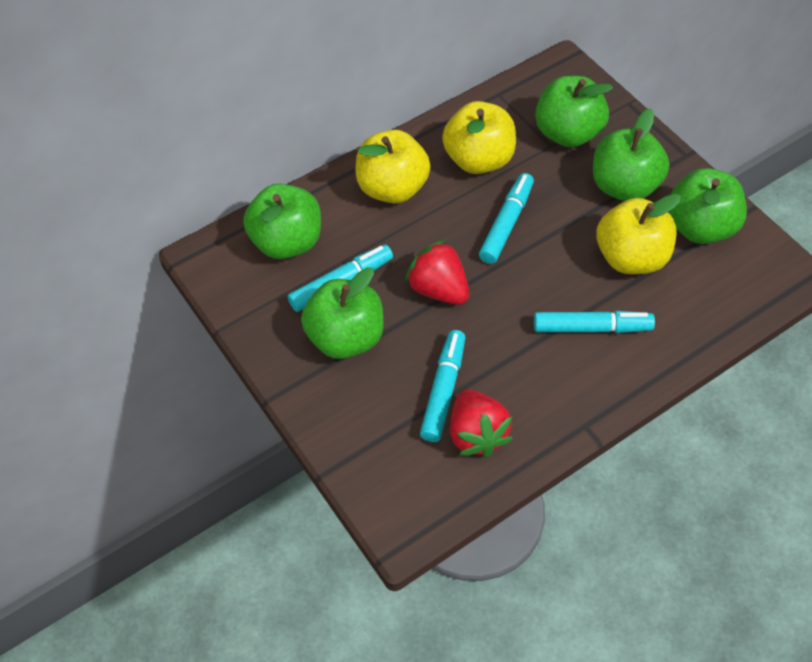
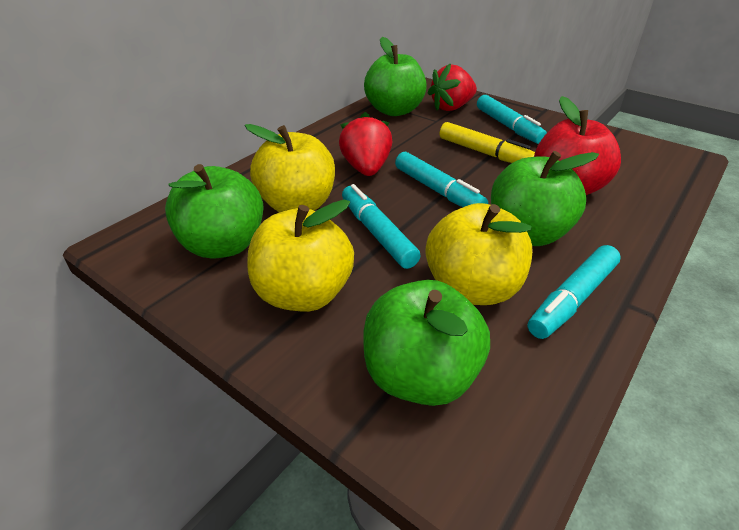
green apple: [243,183,321,259] [301,267,384,359] [535,76,613,148] [593,108,669,201] [668,168,747,244] = 5 -> [165,164,264,259] [363,280,490,406] [364,37,427,116] [491,151,599,246] = 4
red apple: none = 0 -> [534,96,621,195] = 1
yellow marker: none = 0 -> [440,122,535,163] = 1

